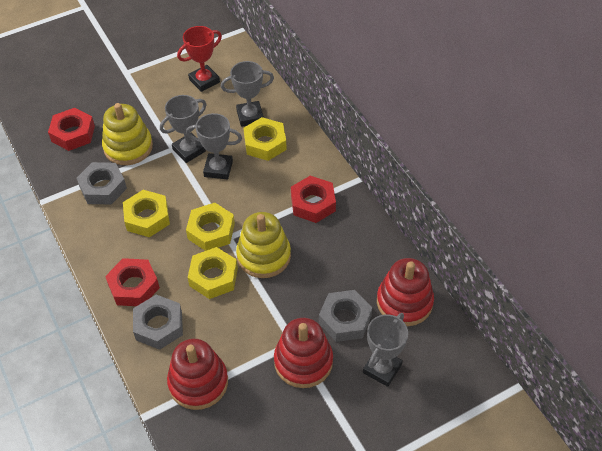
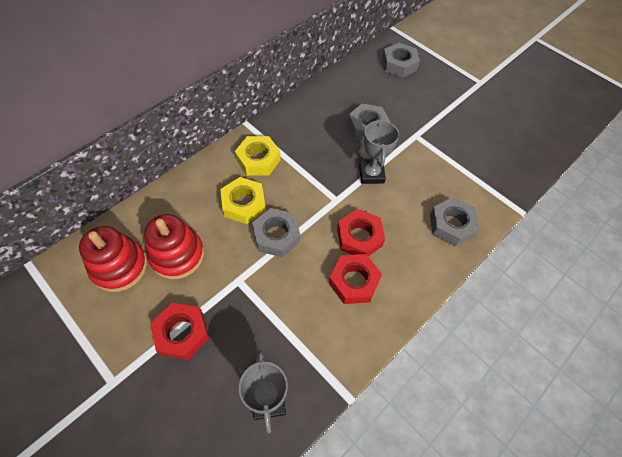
grey nut: [76,162,127,205] [133,295,183,350] [319,290,372,342] = 3 -> [252,208,300,257] [347,104,391,141] [382,43,420,78] [430,197,480,246] = 4
grey trophy: [160,95,207,163] [186,113,242,180] [221,61,274,127] [363,313,408,387] = 4 -> [239,350,288,434] [359,118,399,184] = 2
red stacking toy: [167,339,228,410] [274,318,333,388] [377,258,434,326] = 3 -> [79,226,148,292] [144,214,204,280] = 2
red trophy: [177,26,222,92] = 1 -> none = 0
yellow nut: [123,190,170,237] [186,203,235,251] [188,247,238,299] [243,117,287,161] = 4 -> [220,177,266,224] [235,136,281,176] = 2
yellow stacking toy: [102,103,153,165] [236,212,291,278] = 2 -> none = 0

